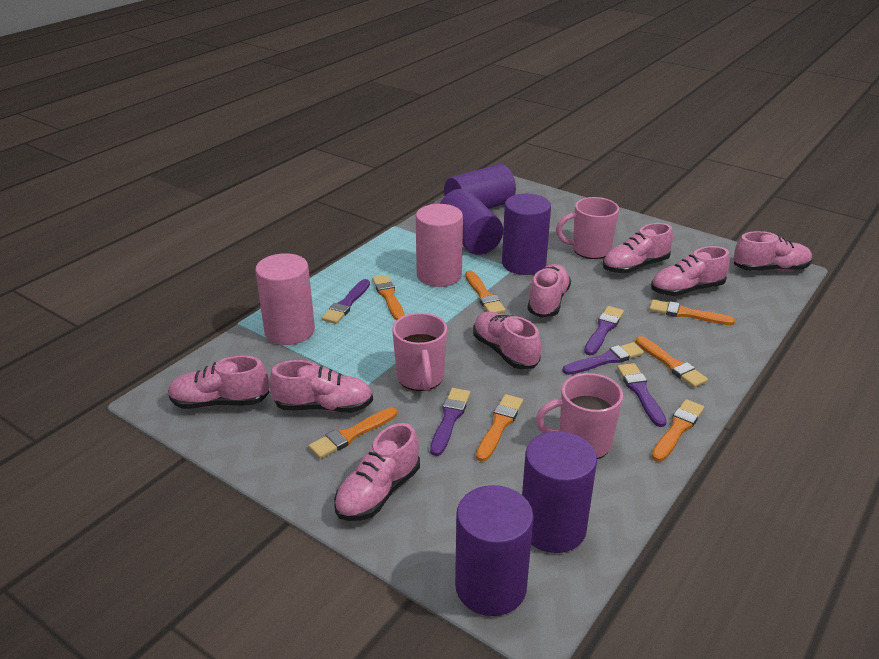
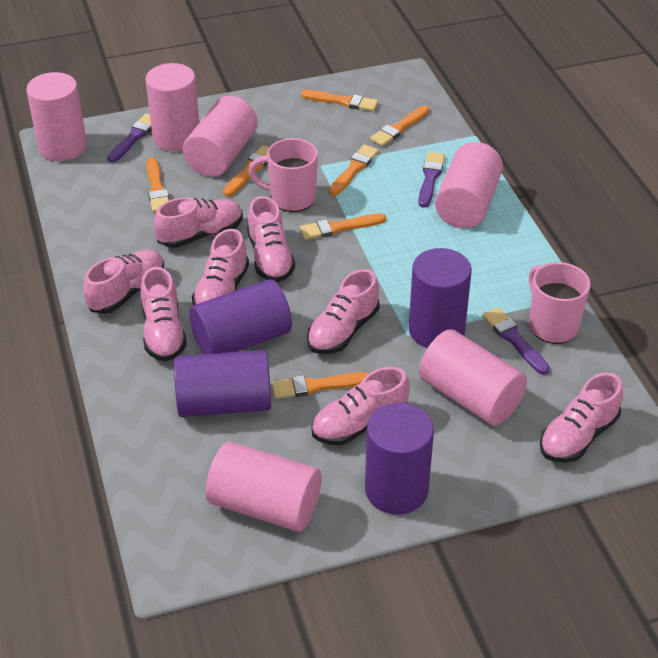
pink cylinder: [255,253,315,345] [416,204,463,287] = 2 -> [26,72,87,161] [146,63,199,152] [183,96,258,177] [206,441,321,532] [419,329,527,426] [435,142,503,228] = 6
pink mug: [392,313,447,391] [535,373,623,459] [556,197,619,259] = 3 -> [248,138,318,212] [529,262,591,344] = 2
purple brush: [321,279,370,324] [430,388,470,456] [562,342,644,375] [584,306,624,355] [617,363,667,427] = 5 -> [107,113,152,163] [418,152,445,208] [483,307,550,375] = 3
purple cylinder: [440,189,503,255] [444,164,516,209] [455,485,533,616] [502,194,551,275] [522,431,597,553] = 5 -> [174,350,271,417] [189,279,292,354] [365,403,434,514] [409,248,472,348] = 4

